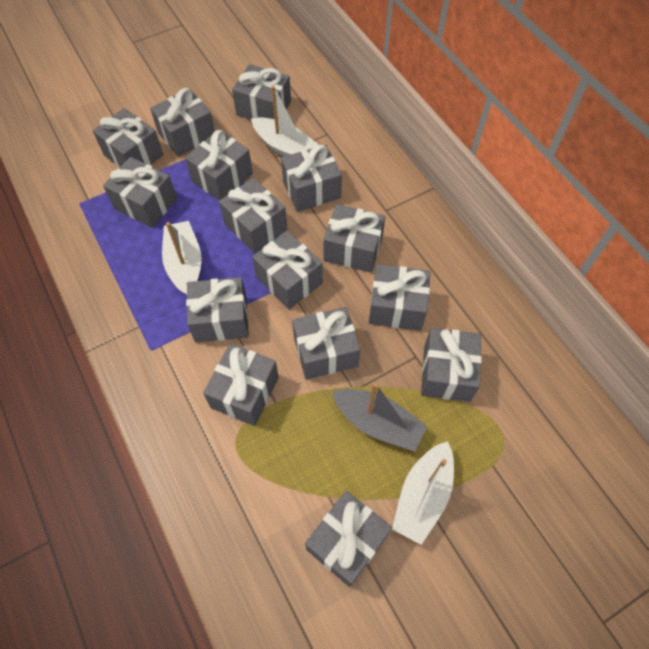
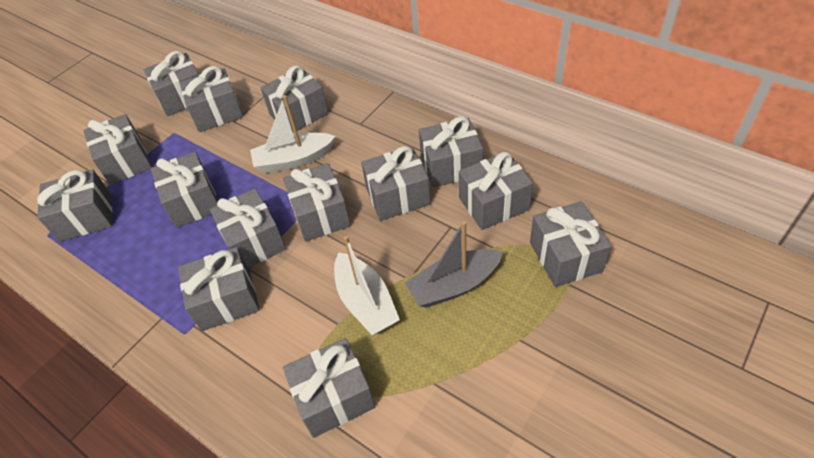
grey gift: [93,108,163,168] [103,157,177,228] [150,88,215,157] [185,130,253,200] [186,277,249,342] [203,343,279,426] [219,178,287,253] [232,64,291,120] [252,231,323,309] [281,144,342,212] [292,307,361,380] [305,491,392,587] [323,204,385,273] [369,264,430,331] [421,328,482,402] = 15 -> [37,170,112,242] [83,114,152,185] [143,51,199,116] [151,152,218,228] [178,247,260,331] [179,66,243,132] [210,188,286,268] [261,65,329,133] [283,163,351,242] [283,338,375,438] [361,146,431,221] [419,116,483,187] [459,152,533,230] [530,201,611,287] = 14
white boat: [162,221,202,294] [251,86,319,157] [392,441,454,545] = 3 -> [250,95,336,173] [334,236,400,335] = 2

